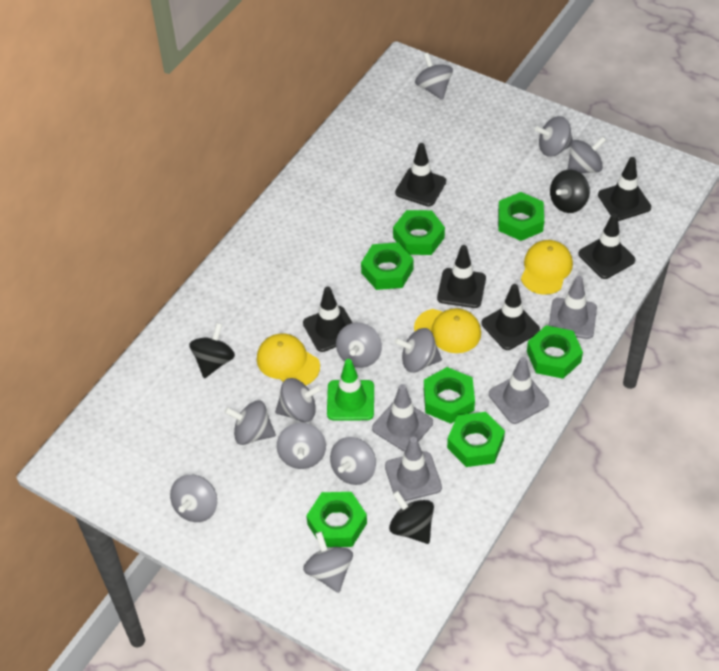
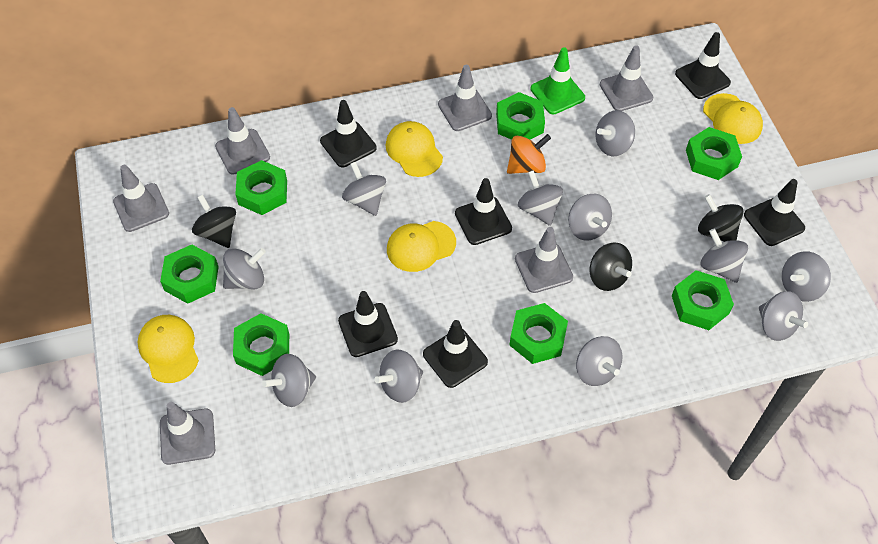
grey traffic cone: [372,384,433,452] [385,437,442,501] [489,357,549,424] [549,276,597,339] = 4 -> [113,165,169,232] [160,402,215,465] [215,107,270,175] [438,65,492,131] [515,227,573,293] [600,45,653,111] = 6
orange spinning top: none = 0 -> [507,134,551,174] = 1
yellow cap: [257,333,320,385] [414,308,481,353] [521,240,573,295] = 3 -> [138,315,199,383] [386,121,443,177] [387,221,456,272] [703,93,763,144] = 4

